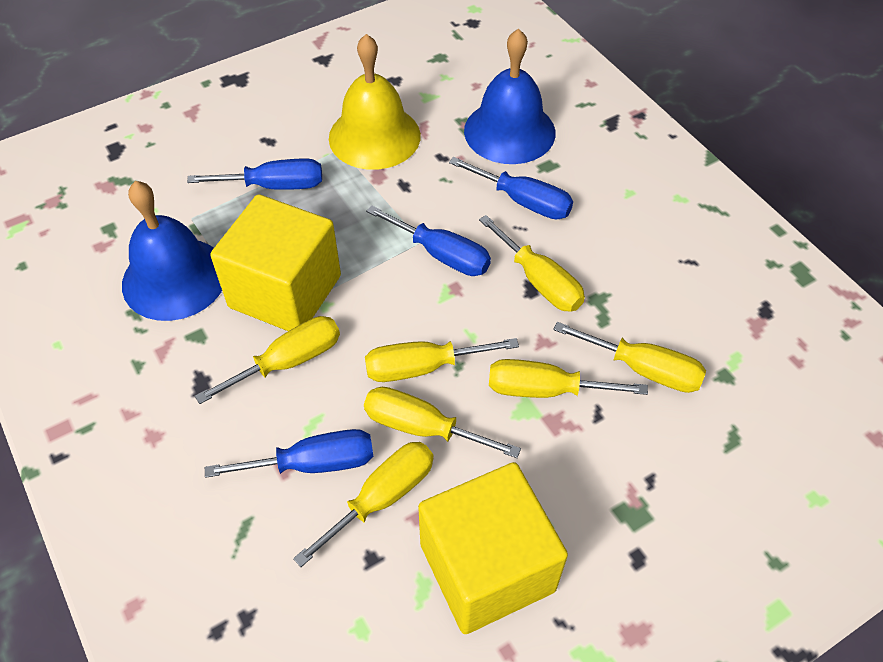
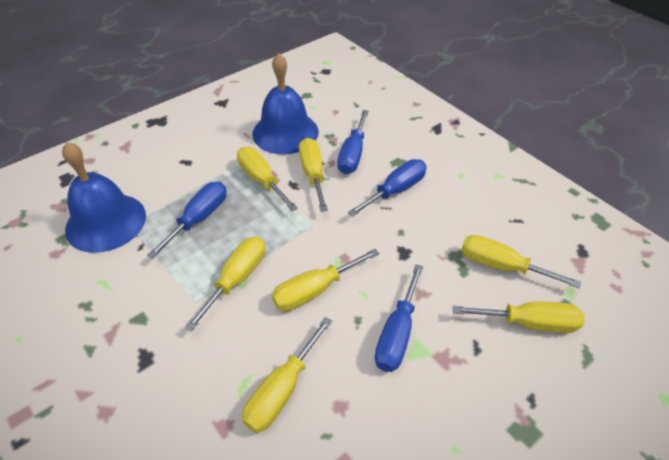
yellow bell: [329,34,421,170] = 1 -> none = 0
yellow cube: [210,194,341,331] [418,462,568,634] = 2 -> none = 0

